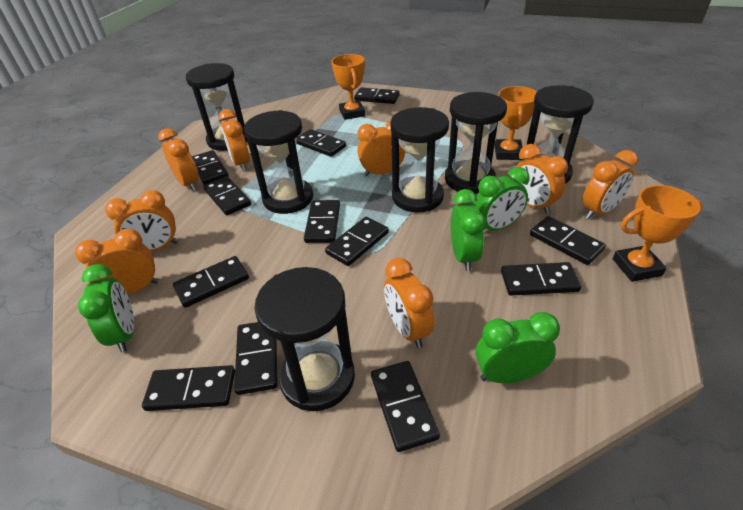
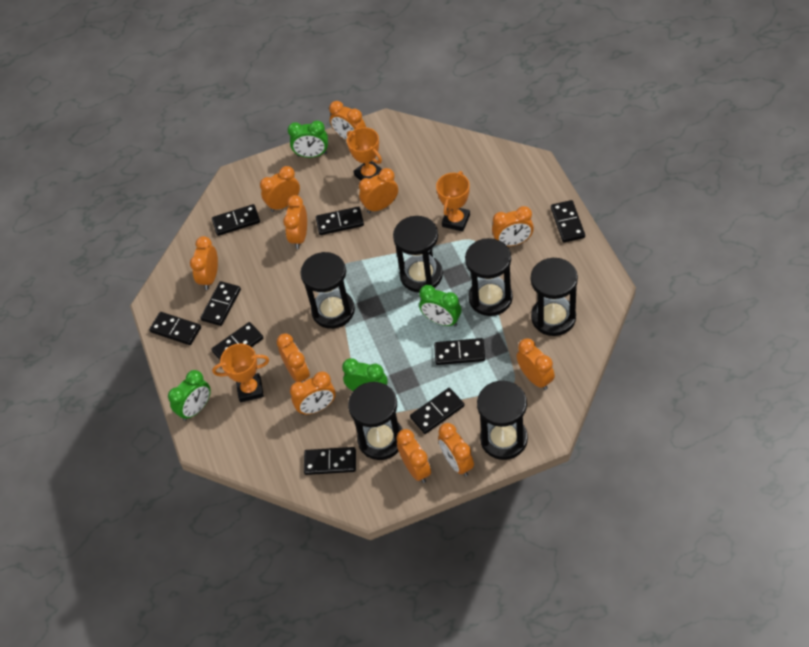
black domino: [142,365,235,411] [173,256,249,308] [192,150,229,185] [203,176,251,215] [234,322,278,395] [297,129,346,157] [304,200,340,243] [325,217,389,266] [354,87,400,104] [371,361,440,452] [501,262,581,296] [530,216,606,265] = 12 -> [149,312,201,345] [200,281,241,326] [211,322,263,360] [212,204,260,236] [304,447,356,475] [316,206,364,235] [410,388,465,434] [434,338,485,365] [551,200,585,243] = 9
orange clock: [75,229,158,294] [105,190,178,251] [158,128,199,191] [218,109,250,171] [357,121,405,176] [384,258,434,348] [516,144,568,214] [582,150,638,219] = 8 -> [190,236,218,290] [260,166,300,212] [277,334,310,382] [283,195,307,249] [290,371,336,415] [329,101,366,140] [359,168,398,213] [396,429,431,483] [438,423,474,476] [492,206,534,246] [516,338,555,390] = 11

